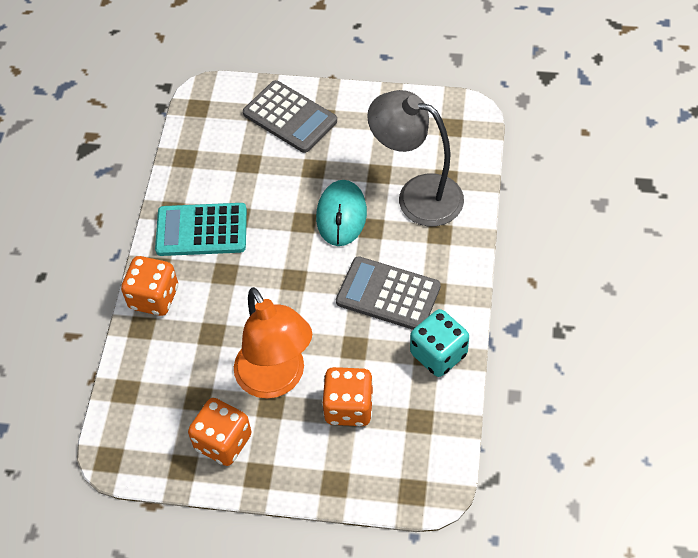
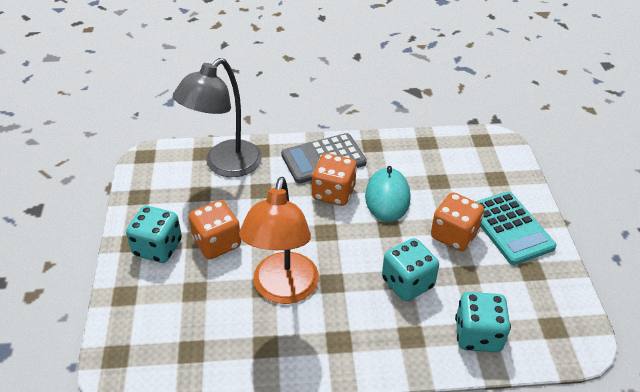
grey calculator: [243,80,337,153] [336,256,441,330] = 2 -> [281,133,367,184] = 1
turquoise dice: [410,309,469,377] = 1 -> [126,206,182,263] [382,238,439,301] [455,292,511,352] = 3

